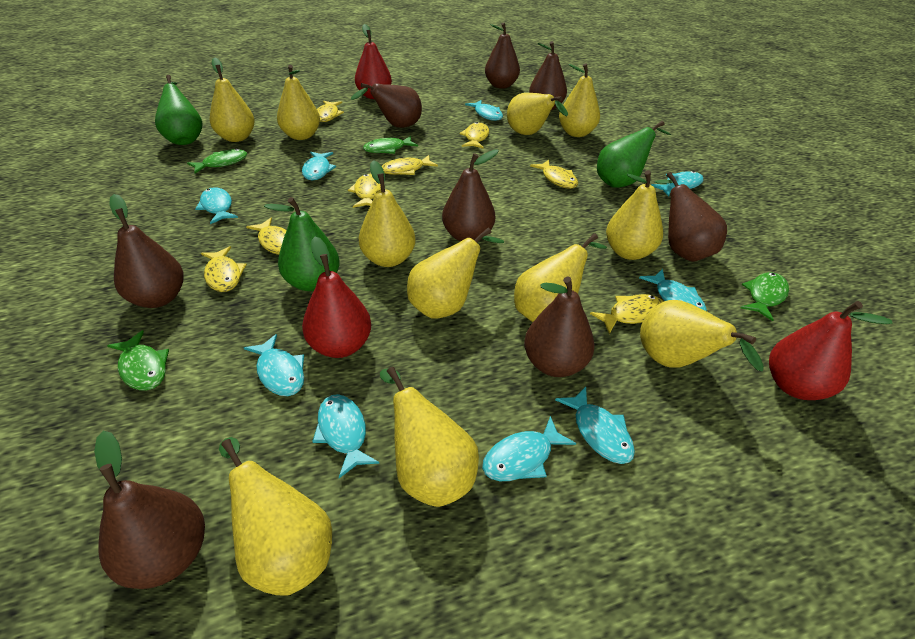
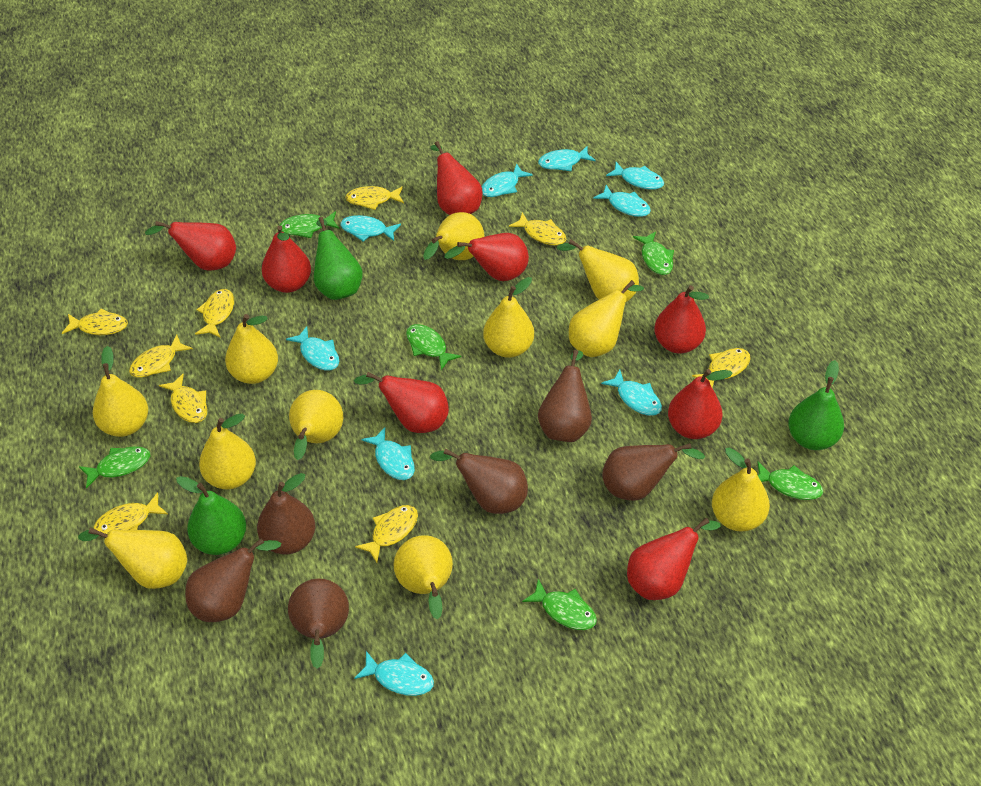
brown pear: [94,431,205,589] [109,194,184,308] [351,83,422,128] [442,149,499,242] [485,23,520,89] [524,276,595,377] [529,41,567,110] [655,172,727,262] = 8 -> [185,538,281,622] [257,473,315,554] [288,578,349,669] [430,448,528,514] [538,350,592,442] [602,443,705,501] = 6
green fish: [107,330,169,391] [187,149,247,174] [363,136,418,154] [741,272,789,321] = 4 -> [79,446,150,489] [280,211,339,238] [406,324,461,370] [522,579,597,630] [633,231,674,275] [757,462,823,500] = 6
red pear: [302,237,371,358] [355,24,392,99] [769,301,892,400] = 3 -> [145,221,236,271] [262,225,311,293] [354,372,449,433] [431,141,483,215] [444,233,529,281] [627,518,720,600] [654,285,709,353] [668,369,733,439] = 8
yellow fish: [201,246,247,292] [246,217,287,255] [317,101,344,122] [348,174,381,208] [382,155,438,175] [459,122,489,149] [530,160,578,189] [590,294,663,334] = 8 -> [62,308,128,335] [94,492,168,536] [129,334,193,378] [159,374,207,423] [195,289,234,337] [345,186,404,210] [355,505,418,563] [509,212,566,246] [692,348,751,388] = 9

